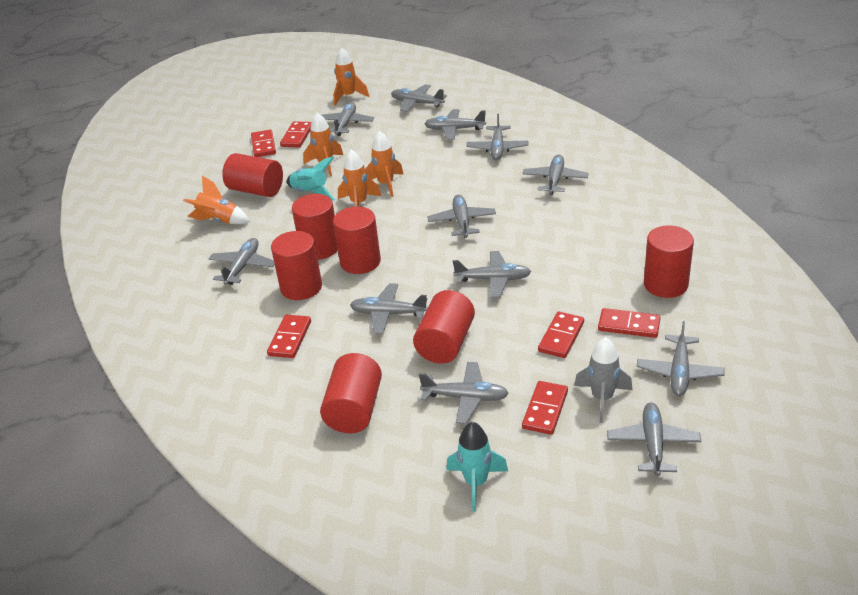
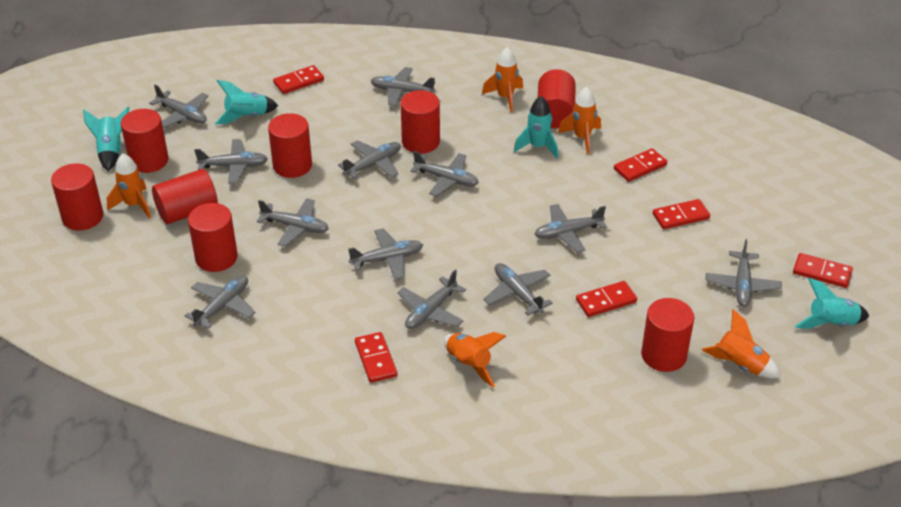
grey rocket: [574,337,633,423] = 1 -> none = 0
red cylinder: [222,153,283,197] [271,231,322,300] [292,194,338,260] [320,353,382,433] [333,206,381,274] [413,290,475,364] [644,225,694,298] = 7 -> [51,163,103,230] [121,109,169,173] [152,169,218,224] [188,203,238,272] [268,113,312,178] [401,90,440,154] [538,69,576,128] [641,298,694,372] = 8
turquoise rocket: [287,156,335,201] [446,422,508,512] = 2 -> [83,107,129,171] [215,80,278,124] [514,96,558,158] [795,278,869,329] = 4

